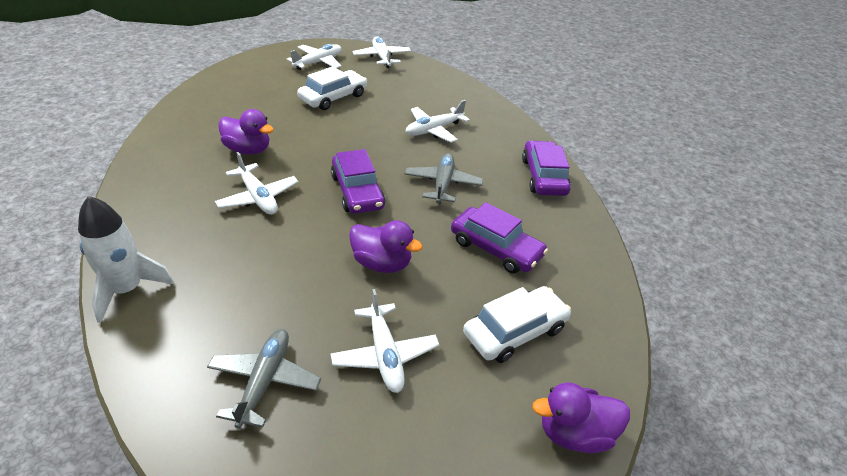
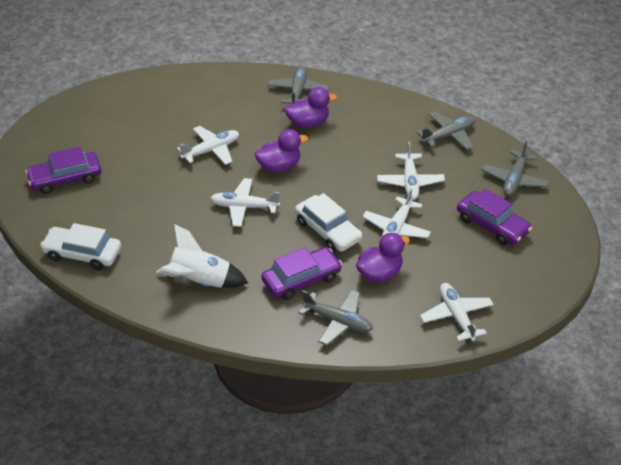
grey plane: [207,329,321,429] [405,153,483,204] = 2 -> [267,66,329,105] [298,290,373,345] [417,111,476,150] [482,141,549,196] = 4

